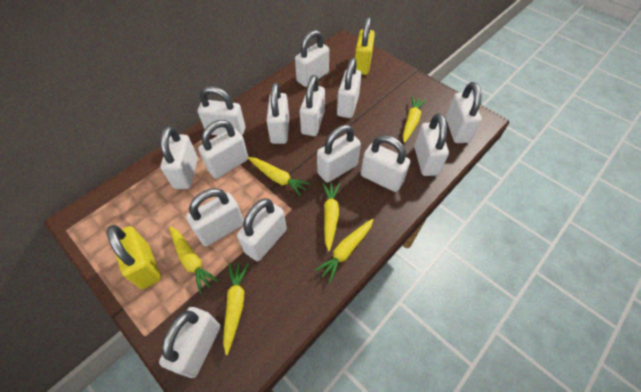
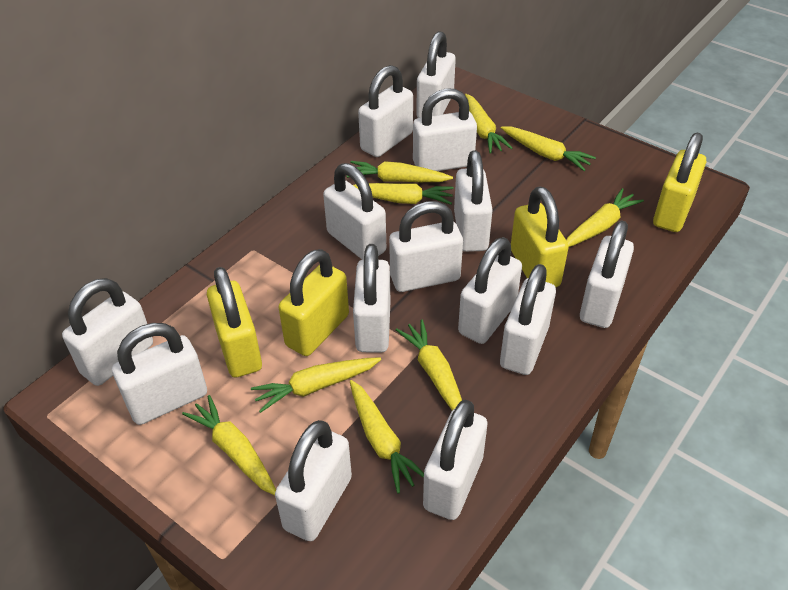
yellow carrot: [169,226,219,294] [223,263,249,355] [248,157,311,196] [314,219,374,283] [322,182,340,251] [403,96,426,143] = 6 -> [182,395,276,495] [251,357,381,413] [347,161,453,182] [350,380,424,493] [353,183,454,205] [395,319,462,411] [465,94,512,154] [501,126,596,171] [566,188,644,247] = 9
yellow padlock: [107,225,161,289] [355,17,375,75] = 2 -> [207,267,262,377] [279,249,349,356] [511,186,569,287] [653,133,706,232] = 4

